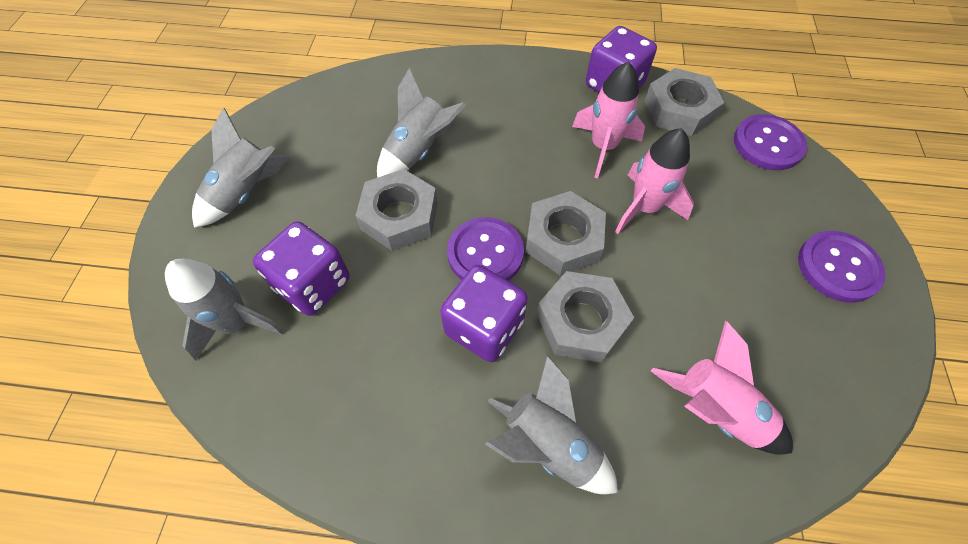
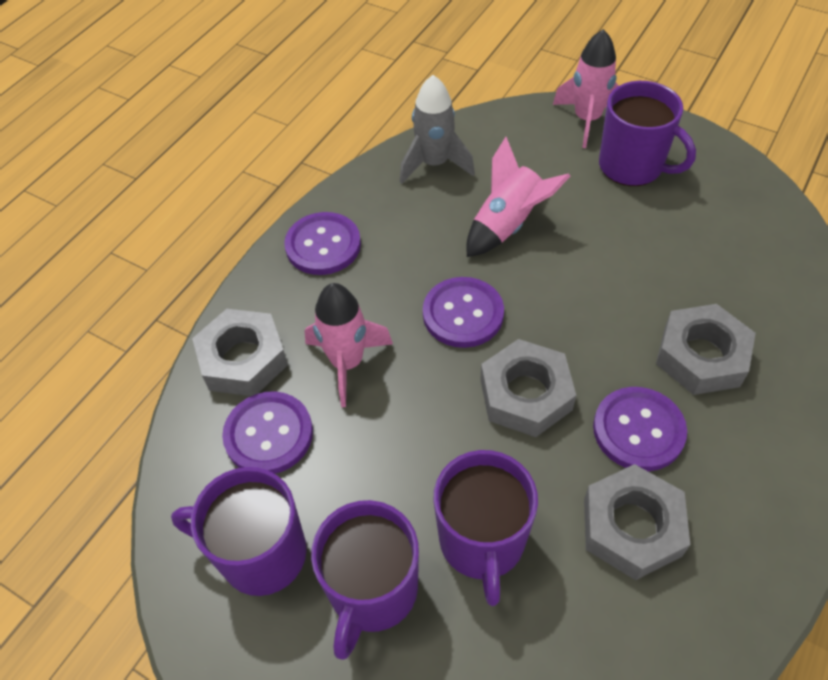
grey rocket: [165,258,284,361] [192,108,291,228] [377,68,466,178] [485,355,618,494] = 4 -> [400,75,475,184] = 1
purple button: [447,217,524,281] [734,114,807,170] [798,231,886,303] = 3 -> [222,391,313,474] [284,212,361,275] [423,277,504,348] [593,387,687,471] = 4
purple dice: [253,221,350,316] [440,265,528,362] [586,26,657,93] = 3 -> none = 0
purple mug: none = 0 -> [171,467,306,596] [311,500,419,660] [434,450,538,606] [599,81,696,186] = 4

